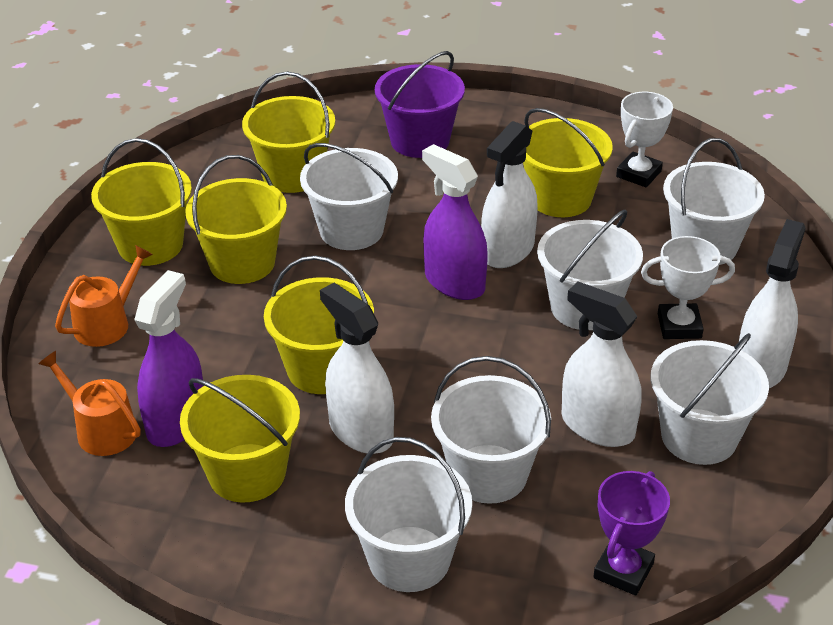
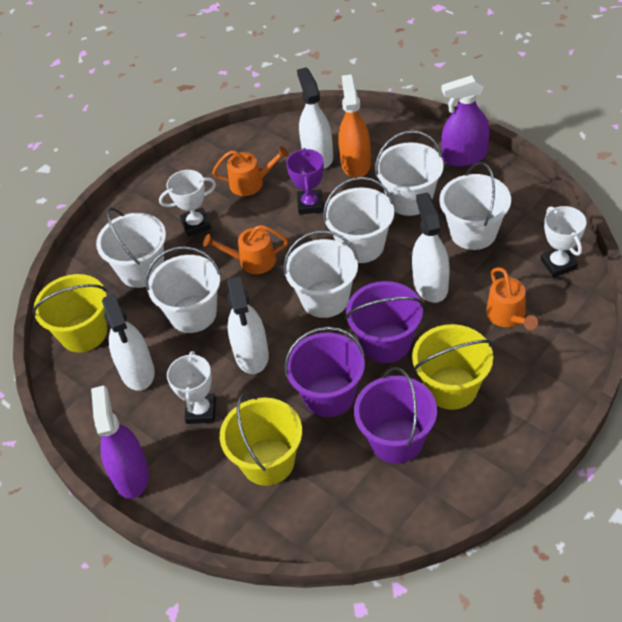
orange spray bottle: none = 0 -> [338,74,371,178] = 1
orange watering can: [38,351,141,456] [55,245,153,347] = 2 -> [203,225,288,274] [212,146,289,196] [486,267,538,330] = 3
purple bucket: [375,51,465,158] = 1 -> [284,327,365,417] [345,281,424,363] [354,367,437,464] = 3
white trophy: [616,92,673,187] [641,236,735,339] = 2 -> [159,170,216,237] [167,351,216,424] [541,206,586,277] = 3
yellow bucket: [91,138,192,266] [180,375,300,503] [185,155,287,284] [242,72,335,193] [264,255,374,394] [523,108,613,217] = 6 -> [32,274,107,352] [220,392,302,486] [412,324,493,410] = 3

